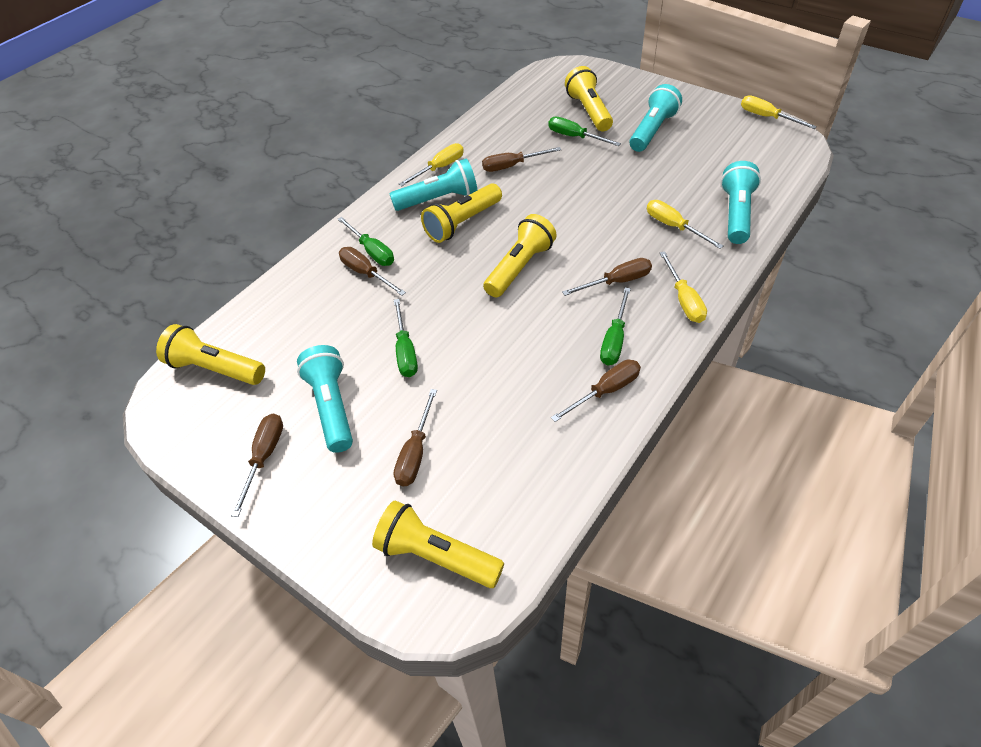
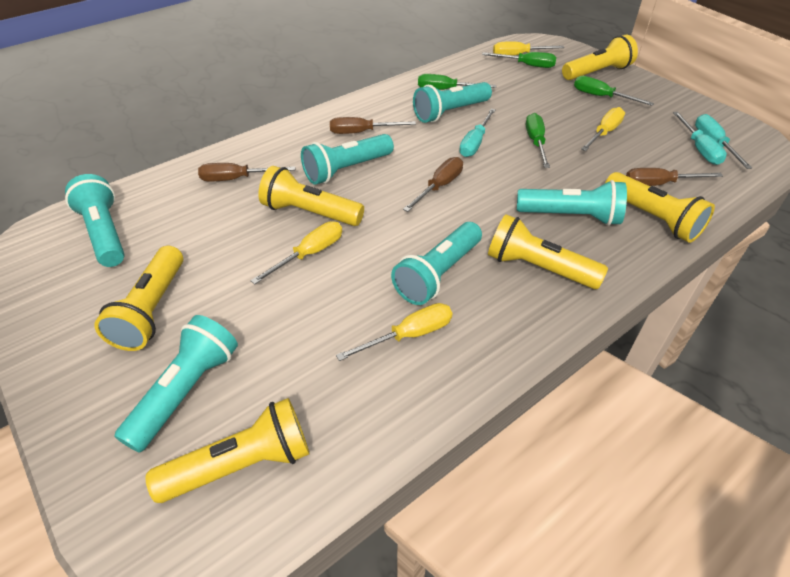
brown screwdriver: [231,413,283,517] [339,247,406,296] [394,389,437,487] [482,147,561,172] [551,360,641,422] [562,258,652,296] = 6 -> [198,163,296,181] [330,117,416,134] [403,157,463,212] [626,168,723,186] = 4
turquoise flashlight: [297,345,353,453] [390,158,477,211] [629,84,682,152] [721,161,761,244] = 4 -> [65,174,125,267] [114,315,238,453] [301,134,394,185] [391,222,482,305] [413,82,492,123] [517,180,627,226] = 6
turquoise screwdriver: none = 0 -> [459,109,496,157] [673,112,727,165] [695,114,752,169] = 3
yellow flashlight: [156,324,265,385] [372,500,504,588] [421,183,502,243] [483,214,557,298] [565,66,613,132] = 5 -> [94,246,183,351] [145,398,310,503] [258,166,364,226] [488,214,608,289] [562,35,638,80] [605,172,715,243] = 6

